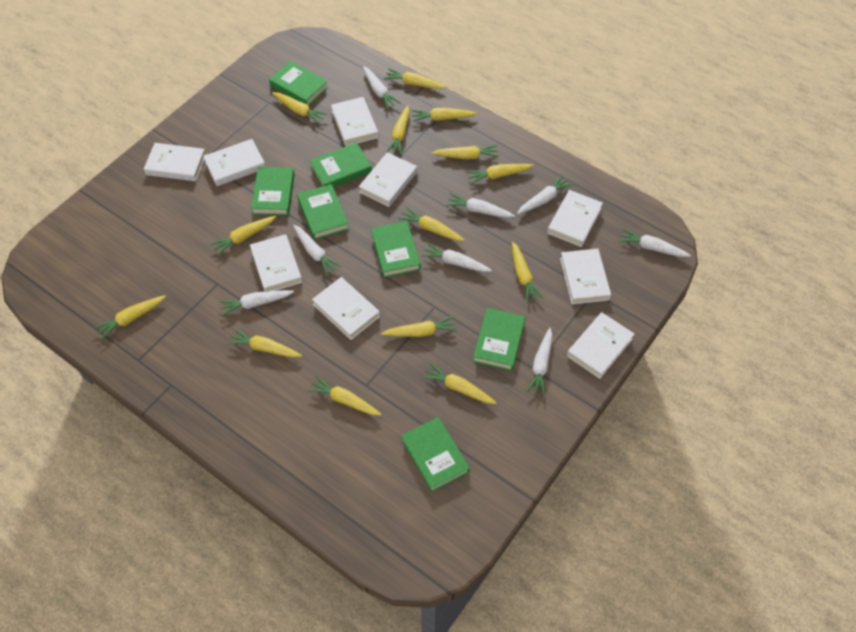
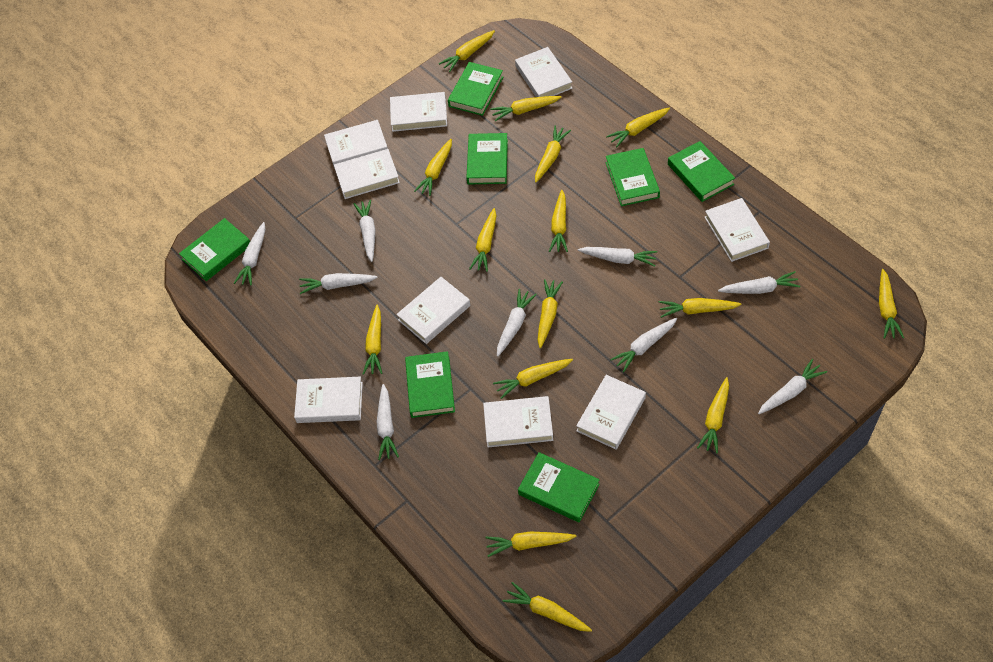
white carrot: [219,290,294,316] [293,225,341,276] [363,66,400,109] [421,243,492,272] [446,193,515,218] [517,175,573,214] [526,328,552,396] [619,228,691,257] = 8 -> [234,222,265,286] [299,273,378,294] [353,200,375,262] [377,384,399,460] [497,289,537,356] [578,247,657,267] [610,318,677,372] [718,271,800,294] [758,359,827,414] = 9
yellow carrot: [94,295,166,340] [210,216,276,256] [227,329,302,358] [272,92,328,124] [307,376,382,416] [381,316,457,337] [384,68,446,89] [386,105,410,155] [399,207,465,241] [412,108,477,122] [422,363,497,404] [431,145,499,159] [466,164,534,184] [512,242,543,302] = 14 -> [363,305,382,375] [414,139,452,196] [439,30,495,72] [469,208,496,272] [485,531,577,557] [490,96,562,121] [493,359,573,399] [503,582,592,632] [535,126,571,182] [537,279,563,348] [549,190,568,252] [606,107,670,147] [659,298,742,318] [697,377,729,453] [879,269,904,339] = 15

